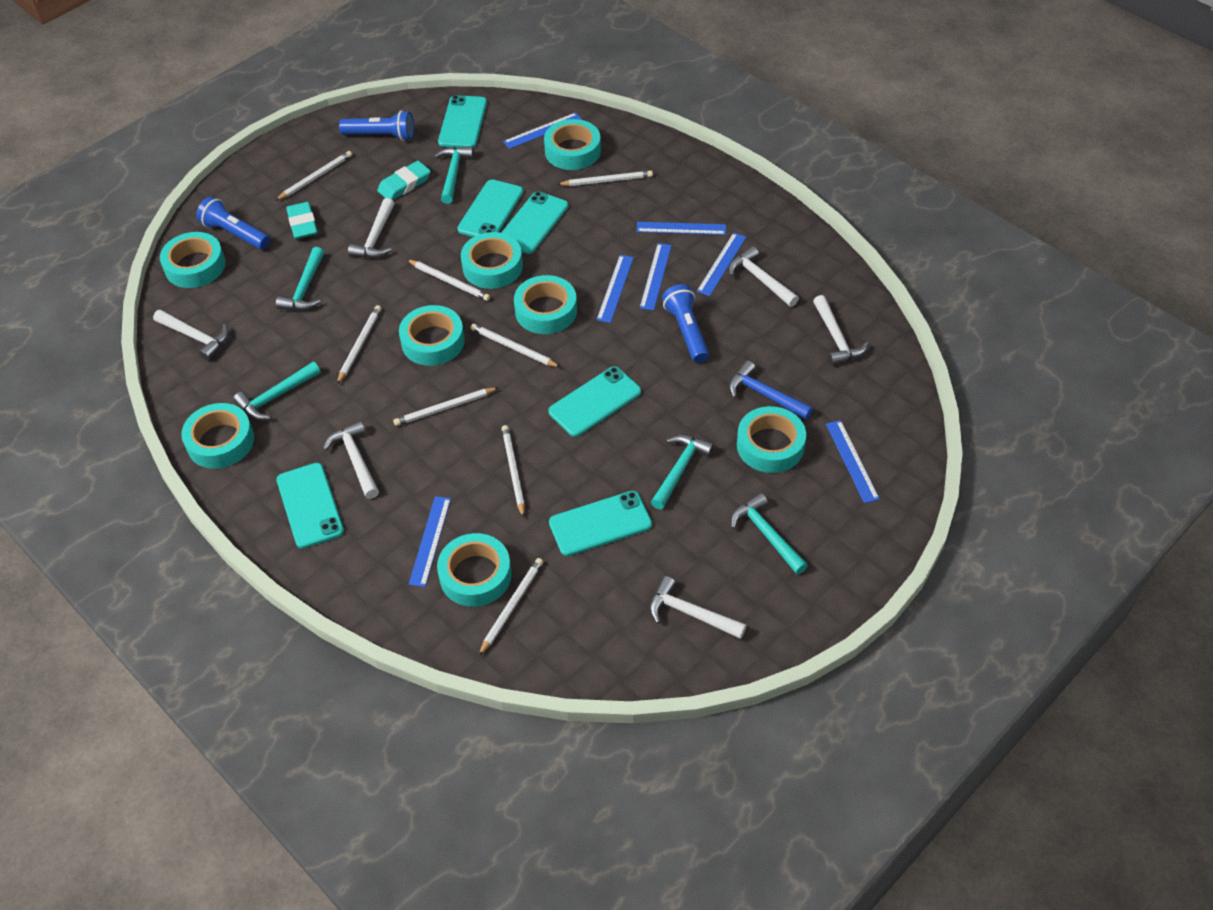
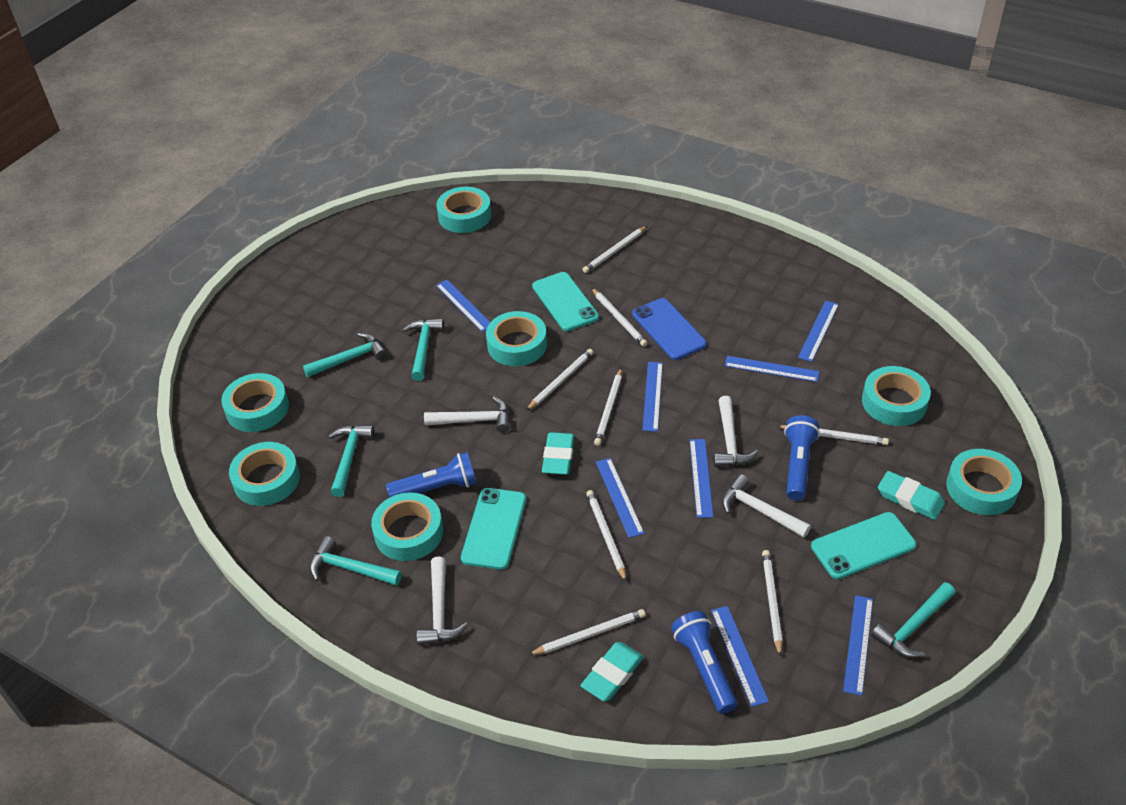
blue hammer: [729,361,813,420] = 1 -> none = 0
blue phone: none = 0 -> [632,298,707,360] = 1
blue ruler: [409,496,451,587] [503,113,582,149] [596,255,634,323] [636,222,726,235] [640,243,672,310] [697,233,746,296] [826,420,880,503] = 7 -> [436,280,490,332] [596,458,644,538] [642,362,663,432] [690,439,713,518] [711,606,769,707] [724,356,819,382] [798,301,839,362] [843,595,873,696] = 8
turquoise eraser: [286,202,318,239] [377,161,431,200] = 2 -> [542,432,575,475] [580,642,644,701] [878,471,945,520] = 3
turquoise phone: [276,463,344,549] [438,95,487,148] [457,179,524,237] [501,191,569,254] [548,366,641,437] [549,491,652,556] = 6 -> [461,488,526,570] [532,272,599,331] [811,512,916,579] = 3
turquoise tape: [160,232,225,288] [181,403,254,469] [399,305,465,366] [437,533,512,607] [461,232,523,289] [514,275,577,334] [544,119,601,170] [737,406,806,473] = 8 -> [221,373,289,432] [229,442,300,506] [371,492,443,561] [436,187,491,233] [486,311,547,366] [862,366,931,426] [946,449,1022,515] = 7
white hammer: [153,310,229,361] [323,421,379,499] [348,198,395,258] [649,576,747,639] [729,246,799,307] [813,295,868,366] = 6 -> [416,556,468,645] [424,397,510,433] [714,396,759,467] [722,474,811,538] = 4

